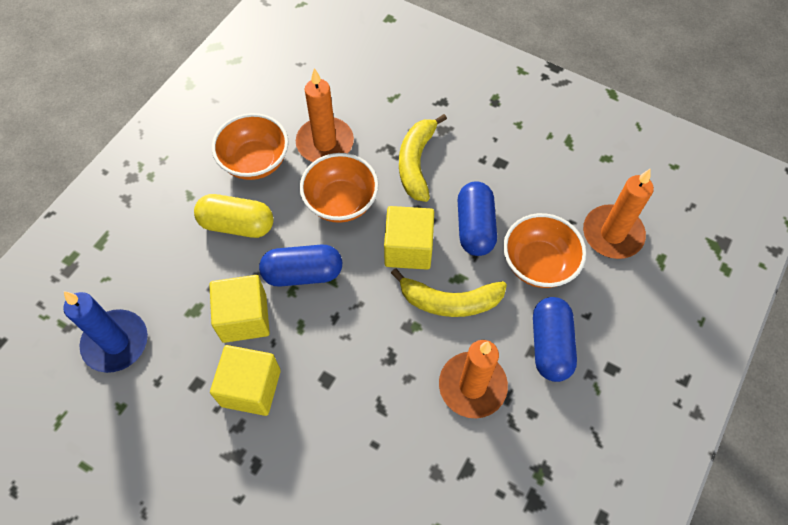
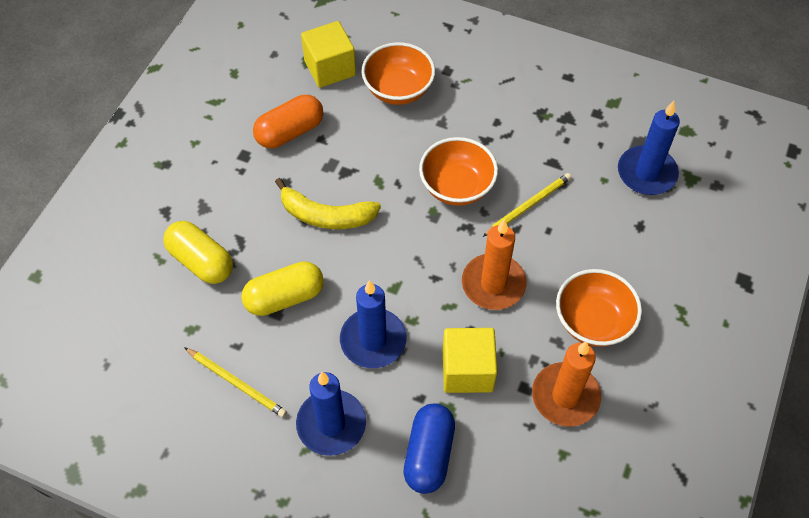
blue candle: [63,291,148,373] = 1 -> [296,372,366,456] [340,280,407,368] [618,101,680,195] = 3
blue capsule: [259,245,342,287] [458,181,497,256] [533,297,577,382] = 3 -> [403,403,455,494] = 1
orange candle: [296,68,354,162] [439,340,508,418] [583,169,654,259] = 3 -> [462,219,526,310] [532,341,601,427] = 2
orange capsule: none = 0 -> [253,95,323,148] = 1
yellow banana: [391,268,507,317] [399,114,447,202] = 2 -> [275,178,381,229] = 1
yellow capsule: [194,194,273,238] = 1 -> [163,221,233,284] [241,261,324,316] = 2
yellow cube: [209,275,270,343] [210,345,281,416] [384,206,434,270] = 3 -> [301,21,356,88] [443,328,497,393] = 2
yellow pencil: none = 0 -> [184,347,287,417] [483,173,571,237] = 2

